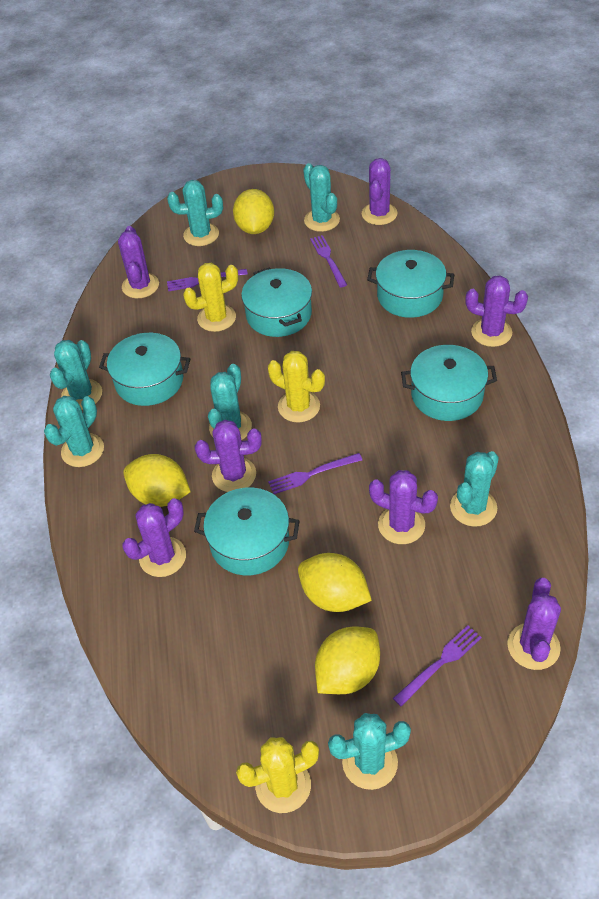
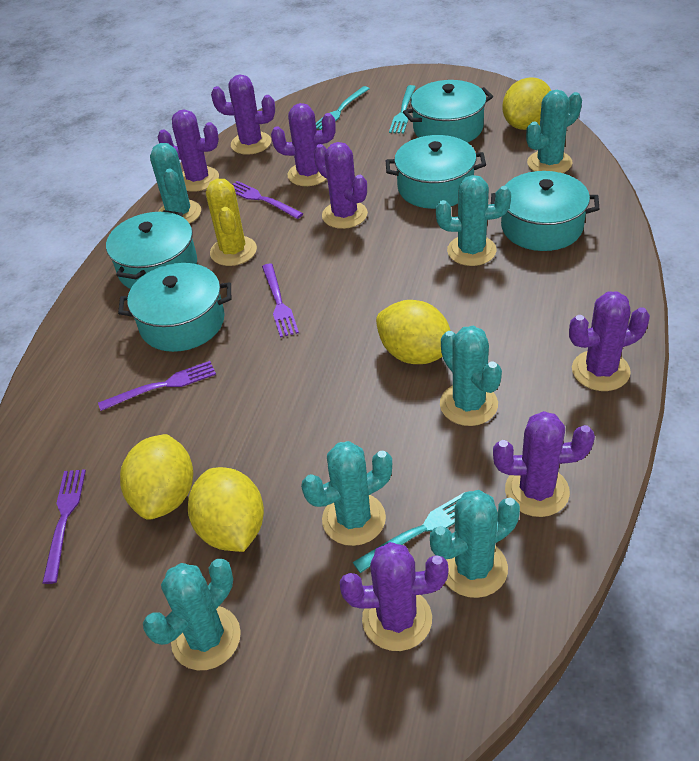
turquoise fork: none = 0 -> [316,86,370,130] [353,492,465,573] [389,85,416,134] = 3
yellow cactus: [183,263,238,332] [236,737,319,813] [268,351,325,422] = 3 -> [206,179,257,266] = 1

